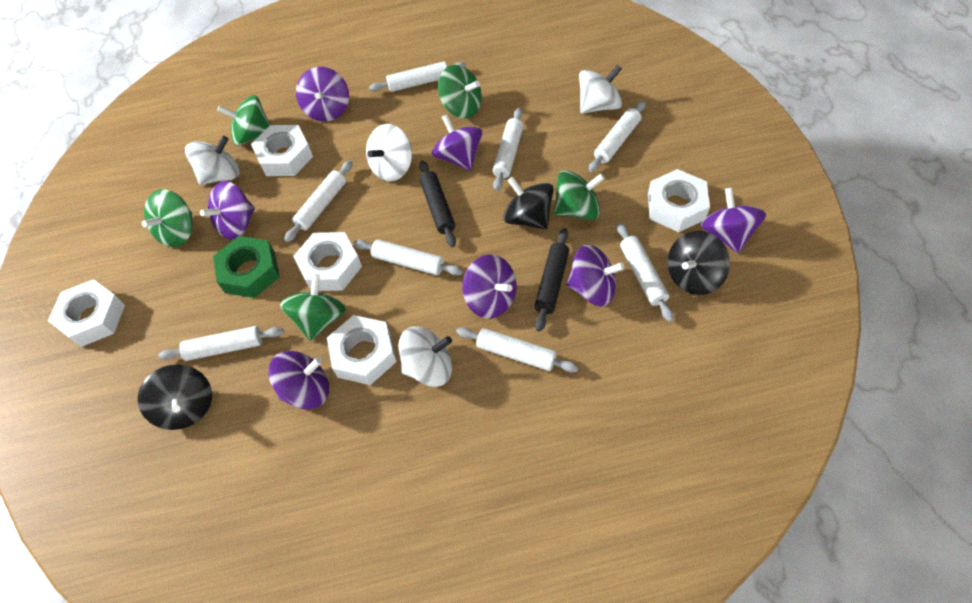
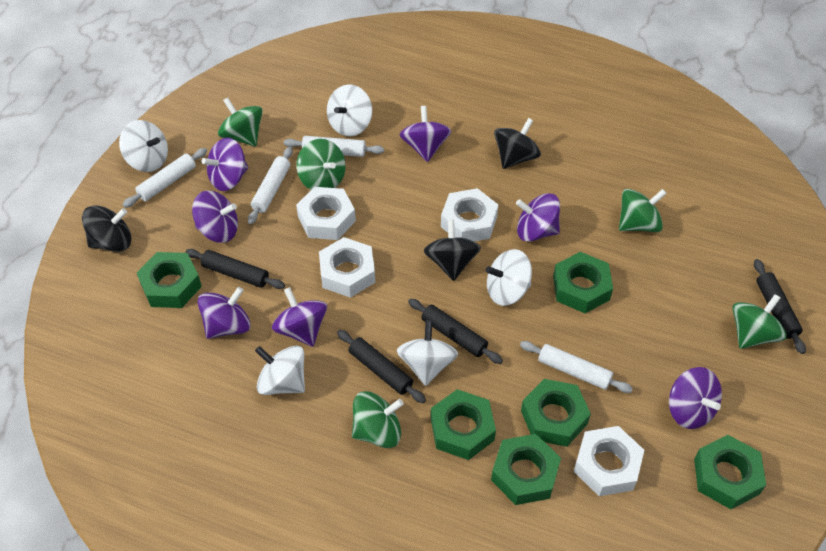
black rolling pin: [419,160,456,247] [535,228,569,332] = 2 -> [185,249,285,289] [337,330,426,403] [408,298,503,364] [754,259,806,354] = 4
green nut: [213,236,280,298] = 1 -> [137,252,202,308] [431,389,496,460] [491,434,561,505] [521,379,591,447] [553,252,613,313] [694,435,766,509] = 6
white nut: [48,279,125,347] [251,125,313,176] [293,232,362,291] [327,315,397,385] [648,169,710,232] = 5 -> [296,187,356,240] [319,237,375,298] [441,188,498,242] [574,426,644,496] = 4
white rolling pin: [158,326,284,361] [284,160,353,242] [353,239,463,276] [369,61,466,92] [456,327,579,373] [493,108,523,191] [589,100,646,172] [617,223,674,322] = 8 -> [123,148,207,208] [248,147,293,224] [284,136,384,157] [520,341,633,393] = 4
white spinning top: [185,136,240,185] [366,124,412,181] [399,326,452,387] [579,65,622,114] = 4 -> [119,120,168,172] [255,345,305,395] [327,84,372,136] [397,320,458,386] [485,249,532,306] = 5

